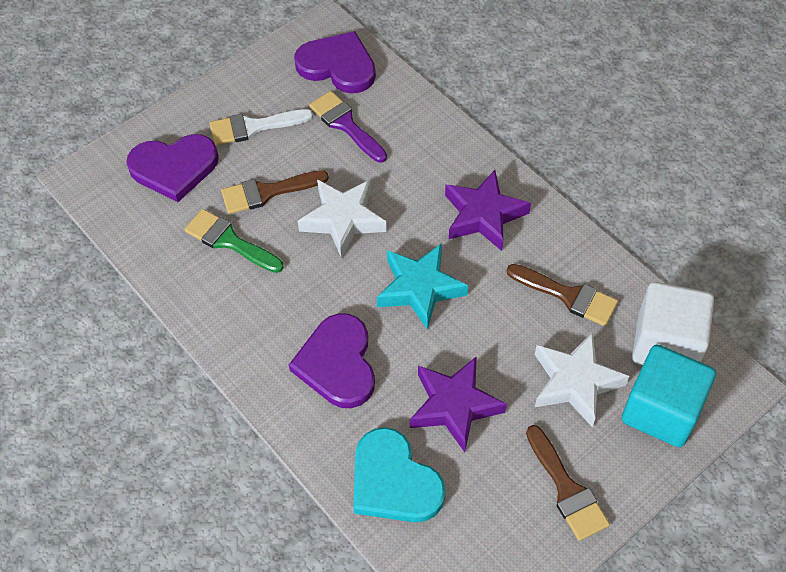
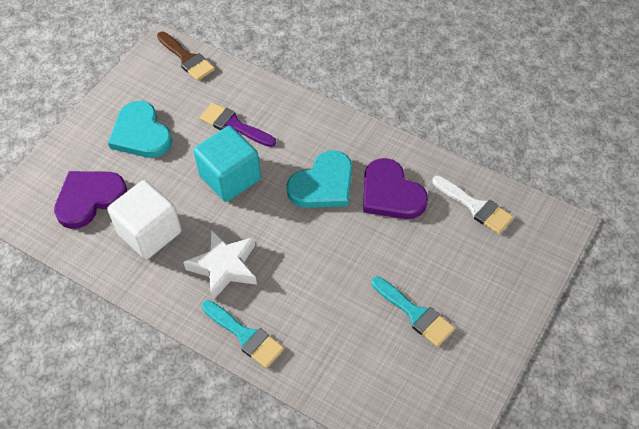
brown brush: [221,170,329,214] [507,264,618,326] [526,425,610,541] = 3 -> [157,32,215,81] = 1
green brush: [184,209,284,273] = 1 -> none = 0
purple heart: [126,134,219,202] [289,313,375,408] [294,31,376,94] = 3 -> [54,171,127,229] [363,158,428,219] = 2
purple star: [410,356,507,452] [445,170,531,251] = 2 -> none = 0
turquoise brush: none = 0 -> [202,300,284,368] [371,276,455,347] = 2
turquoise heart: [353,427,445,523] = 1 -> [108,101,172,158] [286,150,352,208] = 2
turquoise star: [377,243,468,330] = 1 -> none = 0
white star: [298,179,387,258] [535,332,629,427] = 2 -> [183,228,257,300] = 1

